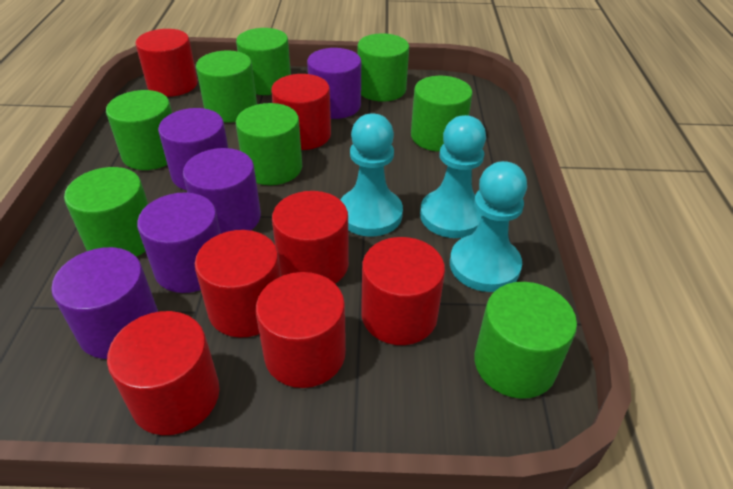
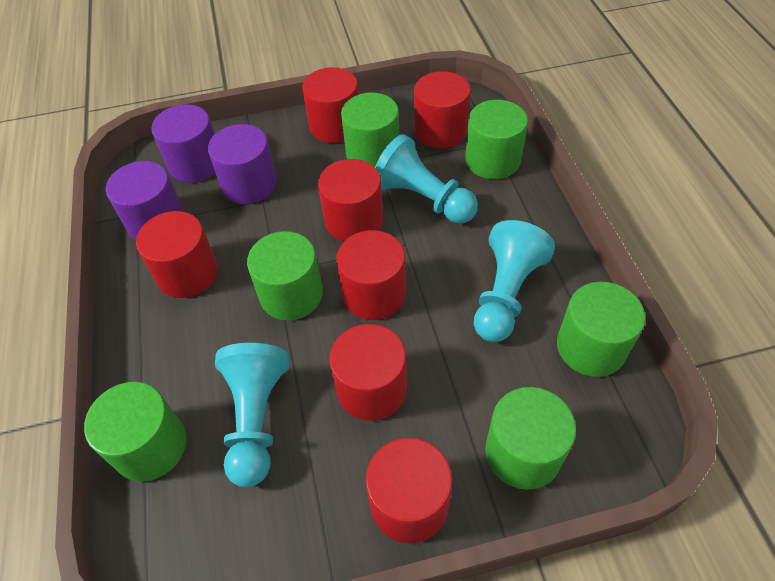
green cylinder: [64,167,148,257] [106,90,172,170] [196,50,257,123] [236,28,291,95] [236,103,302,185] [357,33,409,102] [411,76,473,152] [474,282,577,399] = 8 -> [84,382,187,482] [247,231,323,321] [341,93,399,167] [465,100,528,179] [485,387,576,490] [557,282,645,377] = 6
purple cylinder: [51,247,158,359] [137,192,221,293] [158,108,228,190] [183,148,261,234] [307,48,361,119] = 5 -> [106,161,184,240] [151,104,215,182] [208,124,277,204] = 3

